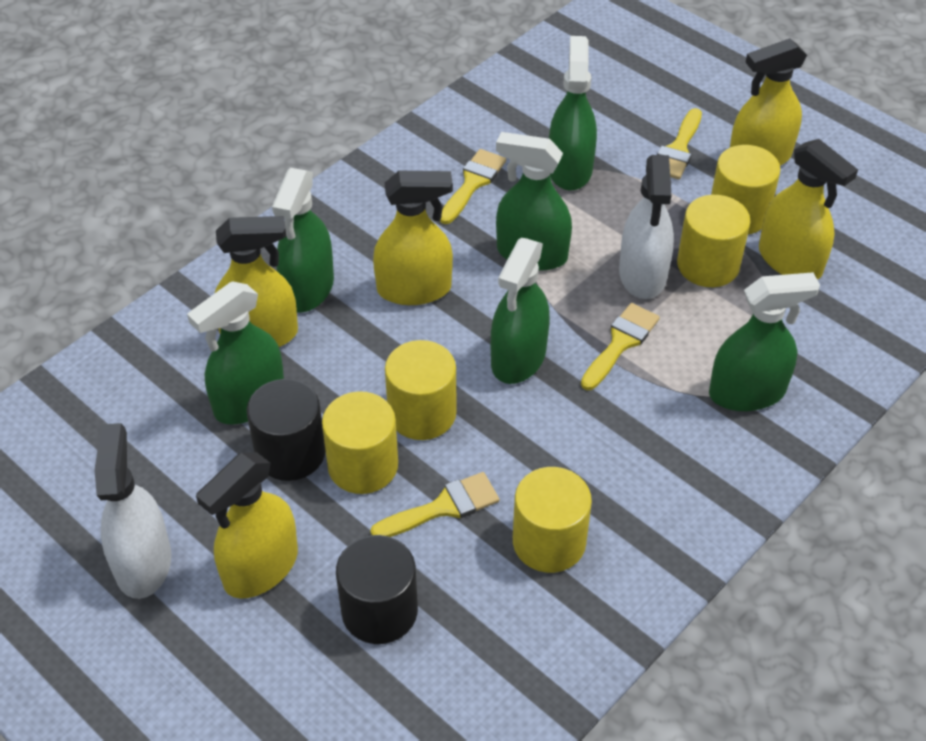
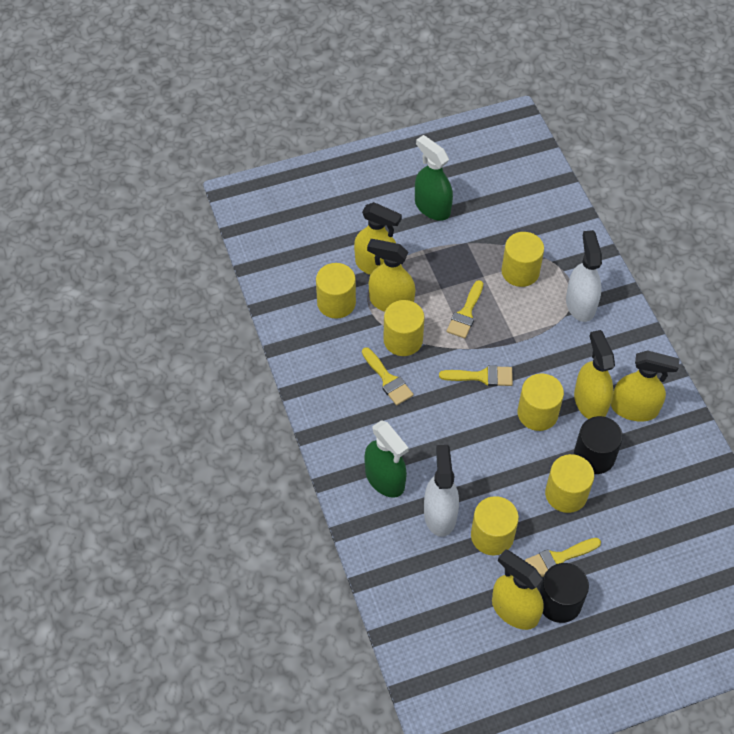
green spray bottle: [187,281,284,424] [272,168,334,313] [491,238,550,384] [496,132,572,270] [549,36,597,191] [709,272,820,411] = 6 -> [364,420,409,498] [415,135,453,221] = 2
yellow cylinder: [322,391,398,494] [385,340,456,440] [513,467,592,573] [677,195,751,287] [711,145,780,234] = 5 -> [316,263,356,319] [383,300,425,356] [471,496,519,556] [502,232,544,287] [518,374,564,431] [545,454,594,513] = 6

